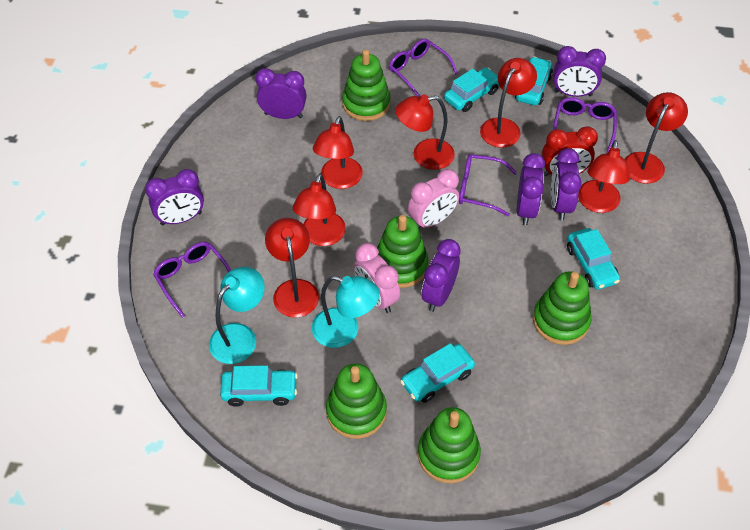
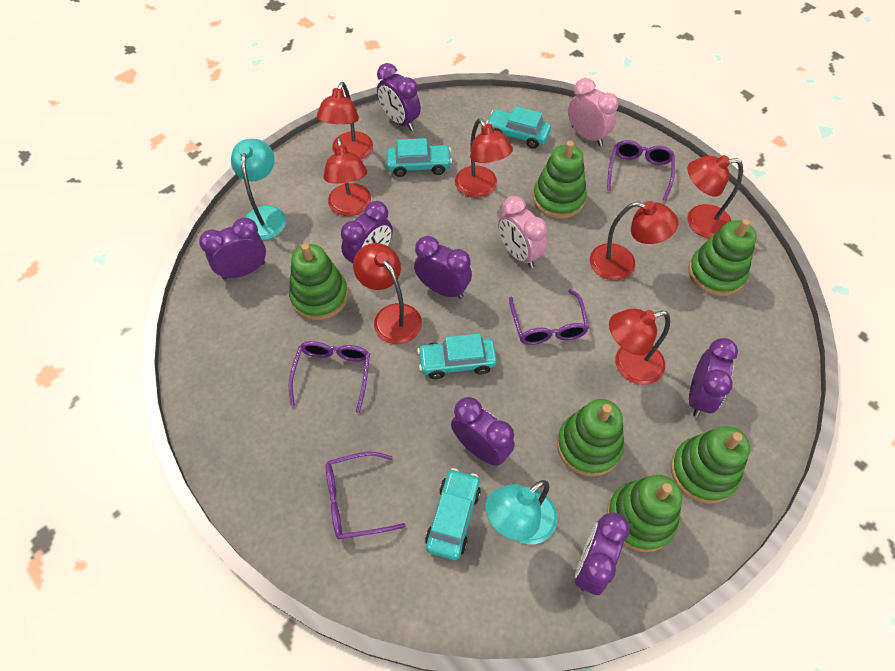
green stacking toy: [326,363,387,439] [342,49,390,121] [377,215,428,288] [418,407,481,483] [533,271,592,345] = 5 -> [289,243,348,320] [533,141,587,219] [557,399,624,477] [607,475,682,552] [671,426,750,504] [689,219,757,296] = 6
purple clock: [145,169,204,225] [255,68,307,119] [422,239,461,312] [517,153,545,225] [551,148,582,221] [553,46,606,97] = 6 -> [199,217,266,280] [341,201,393,264] [377,63,421,131] [414,236,472,299] [451,397,515,466] [575,512,630,595] [689,338,738,417] = 7
red clock: [542,126,598,176] = 1 -> none = 0
turquoise car: [220,365,298,407] [400,343,475,403] [444,67,499,112] [515,57,553,105] [567,228,620,290] = 5 -> [386,138,452,177] [417,334,497,379] [425,468,481,560] [486,106,551,149] = 4

